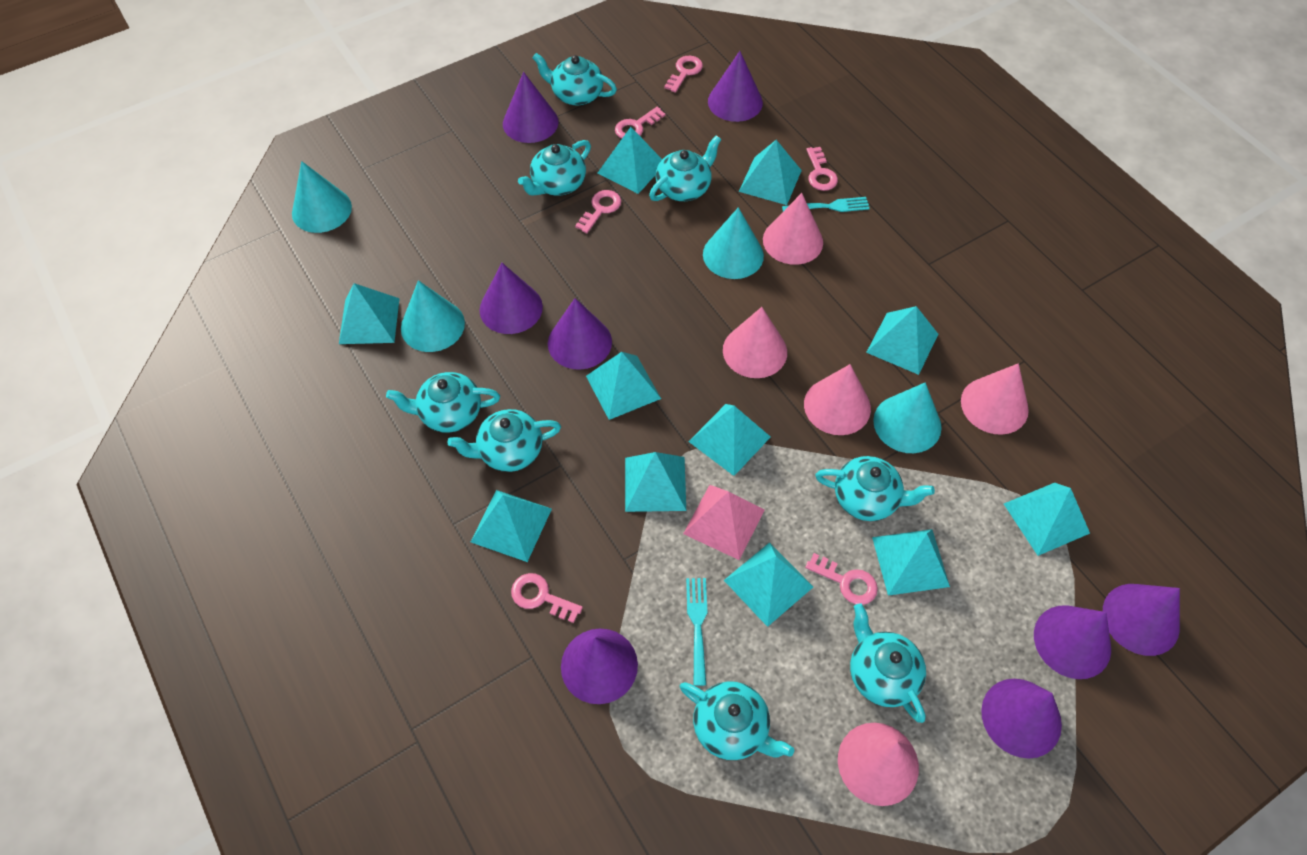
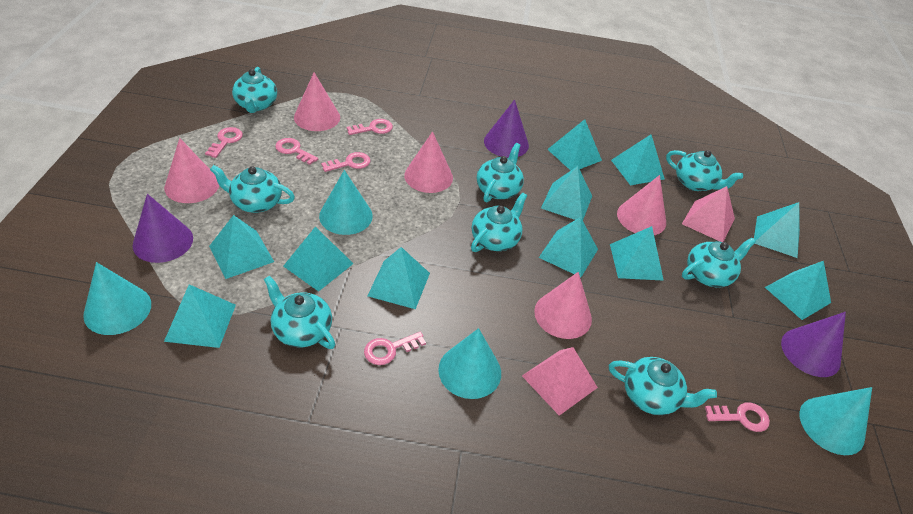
pink pyramid: [683,485,765,560] = 1 -> [522,347,598,416] [682,186,735,242] = 2
purple cone: [479,263,543,334] [503,72,559,143] [548,298,612,370] [561,629,638,704] [708,51,763,122] [981,679,1062,759] [1034,605,1111,679] [1103,584,1180,656] = 8 -> [133,194,193,263] [484,100,529,158] [781,312,846,377] = 3
turquoise fork: [686,578,707,686] [782,197,870,212] = 2 -> none = 0

